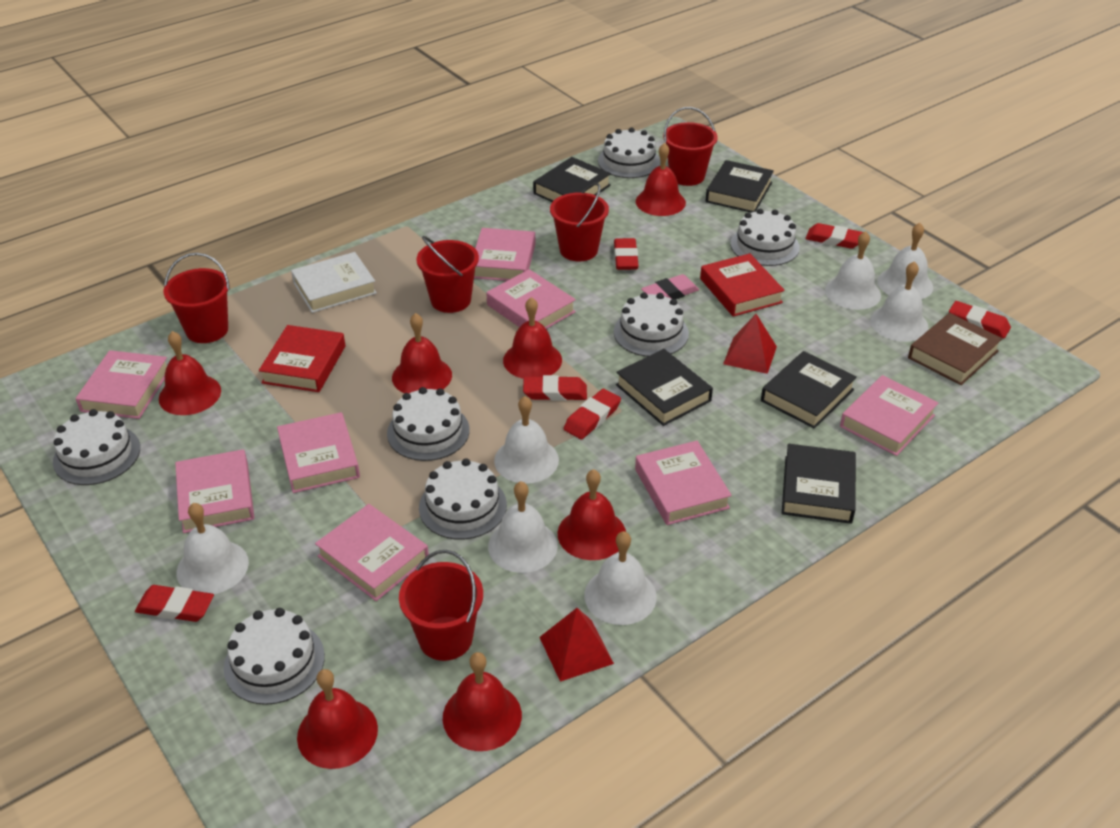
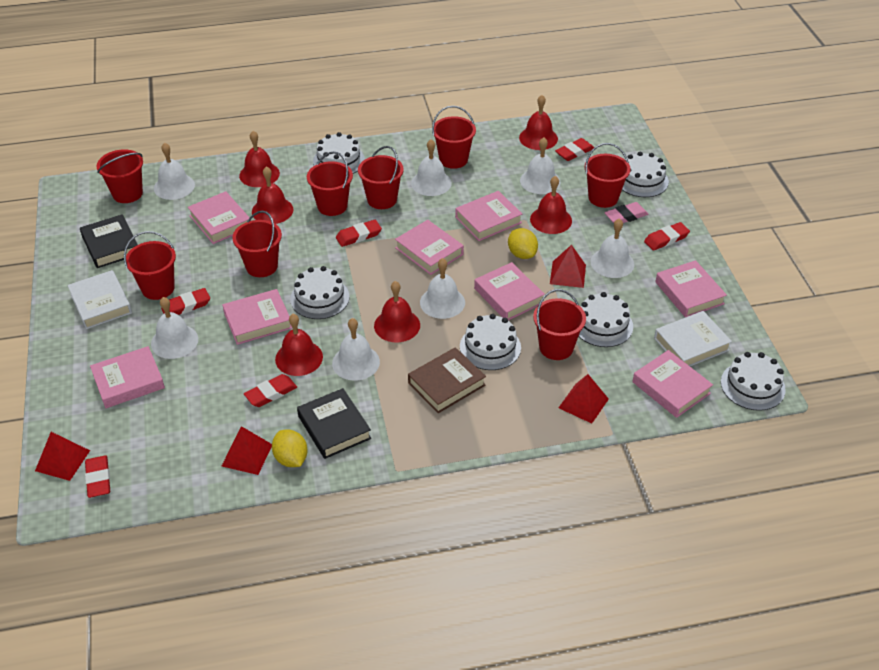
black book: [533,157,611,202] [616,349,713,426] [706,160,774,213] [761,351,857,429] [782,444,856,524] = 5 -> [80,214,138,268] [297,388,371,459] = 2
red bell: [159,331,221,415] [297,669,378,769] [392,313,452,393] [443,652,522,751] [503,297,562,379] [557,469,626,560] [636,143,686,216] = 7 -> [239,131,280,187] [252,166,293,224] [275,314,323,376] [374,281,420,342] [519,95,558,150] [530,176,572,234] = 6
red book: [259,325,345,392] [700,253,785,317] = 2 -> none = 0
red bucket: [164,253,230,343] [399,550,483,661] [417,236,479,313] [550,183,609,261] [663,107,718,186] = 5 -> [97,149,143,203] [124,231,176,300] [232,211,282,277] [307,152,353,216] [358,146,404,209] [432,106,476,169] [533,289,586,360] [585,143,631,208] = 8
red pyramid: [539,608,614,682] [723,314,777,374] = 2 -> [35,432,90,481] [222,426,272,475] [550,245,586,288] [558,374,609,423] = 4
white book: [291,252,377,313] = 1 -> [68,270,132,329] [654,311,732,366] = 2
white cake: [53,409,140,485] [224,608,325,705] [387,387,470,461] [419,458,507,540] [598,128,660,178] [614,292,689,357] [730,209,800,266] = 7 -> [290,266,349,319] [313,132,365,174] [460,314,521,370] [579,292,633,347] [622,152,669,197] [721,352,786,411] = 6
yellow lemon: none = 0 -> [272,429,308,467] [508,228,538,259] = 2

